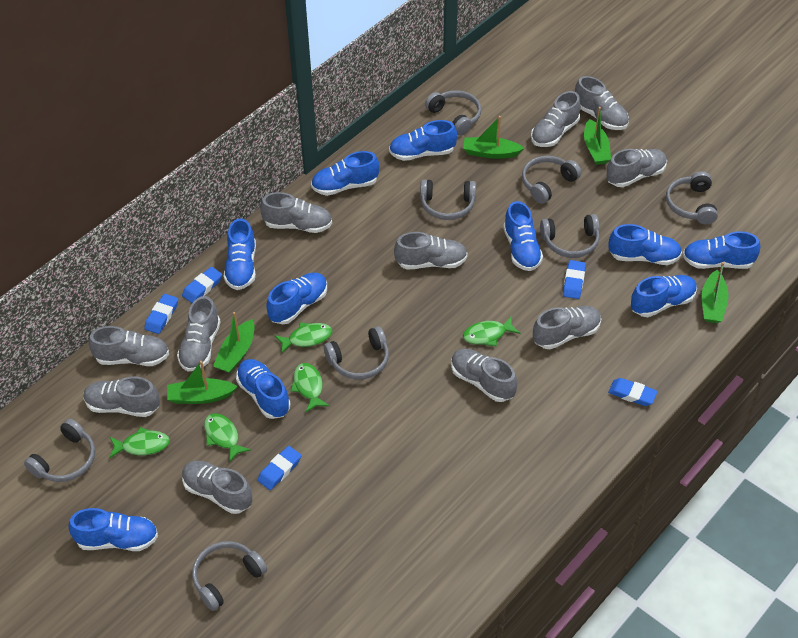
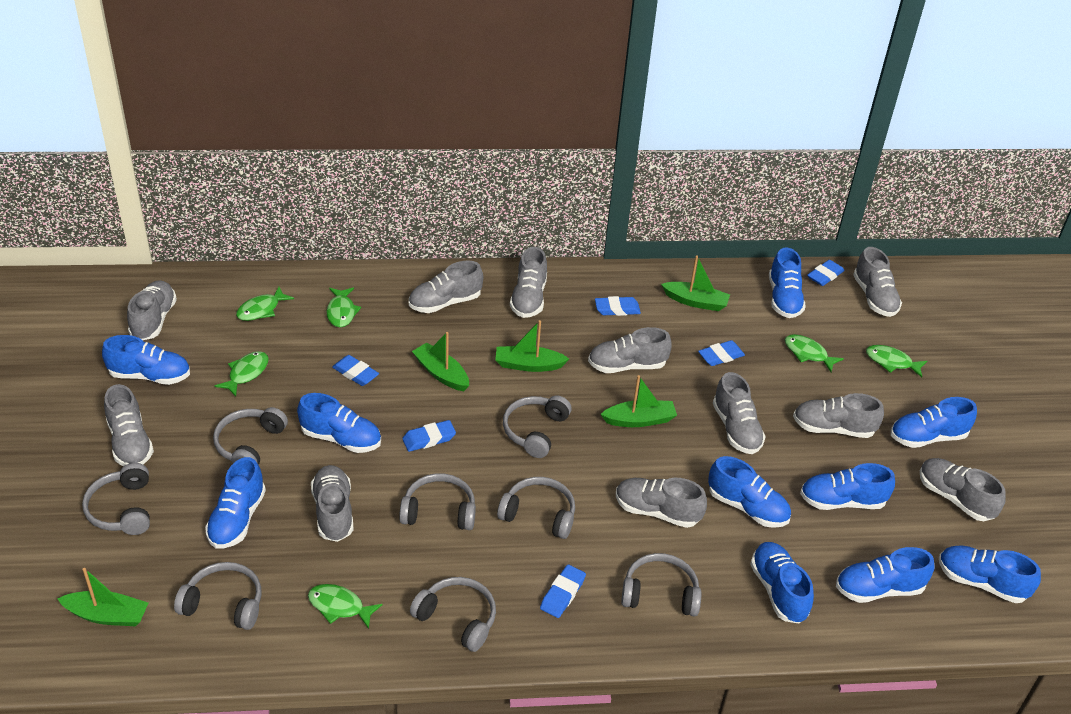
blue eraser: [144,294,178,334] [182,267,222,303] [258,446,301,490] [563,260,586,299] [608,378,658,406] = 5 -> [332,355,379,386] [402,420,456,452] [540,564,586,618] [595,296,641,316] [698,340,745,366] [807,260,844,286] = 6
green fish: [109,427,170,458] [204,413,251,463] [275,322,332,354] [291,363,329,412] [463,316,520,347] = 5 -> [215,351,269,396] [236,287,294,321] [308,584,383,629] [326,287,361,327] [785,334,844,372] [866,345,927,378] = 6

